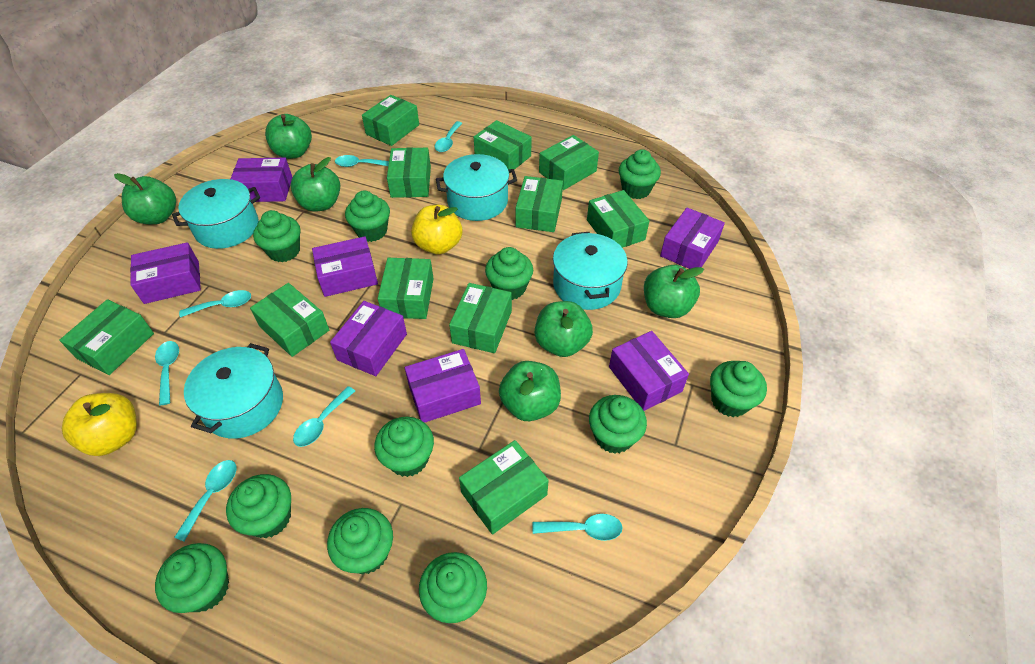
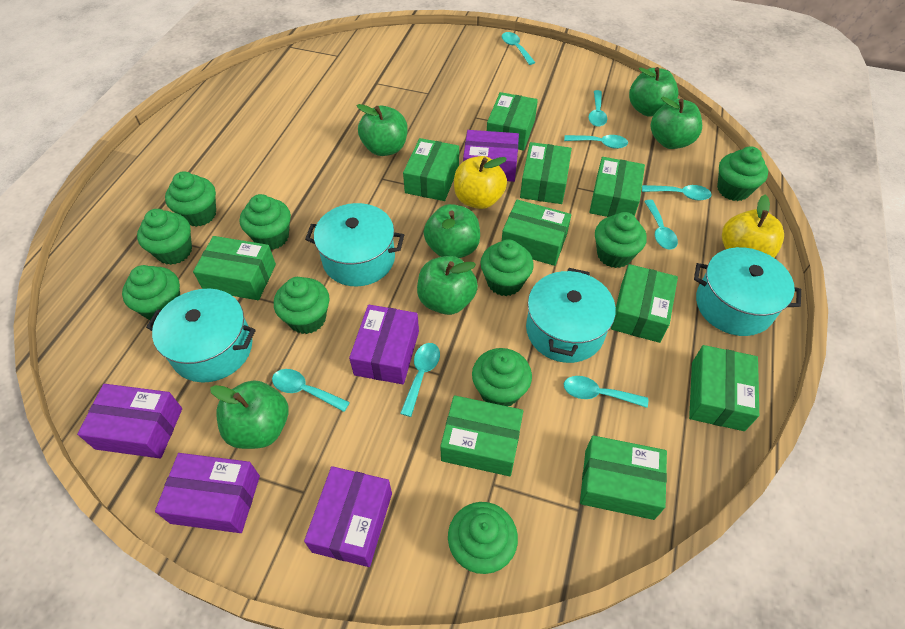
green box: [59,299,154,375] [250,283,329,357] [362,95,419,146] [378,258,434,319] [387,147,431,198] [449,283,512,353] [459,440,549,535] [474,120,532,170] [516,176,563,232] [539,135,599,190] [587,190,649,248] = 11 -> [193,236,276,300] [403,138,459,201] [440,395,523,476] [487,92,538,151] [502,200,571,266] [520,142,572,204] [580,435,667,520] [589,157,645,217] [611,264,678,343] [689,345,759,431] = 10
green cupcake: [155,543,229,613] [226,474,291,538] [253,210,300,262] [327,508,393,574] [345,191,390,242] [374,417,434,477] [419,552,487,623] [485,247,533,300] [589,395,647,454] [619,149,661,199] [710,361,767,417] = 11 -> [122,265,180,320] [137,209,192,265] [165,171,216,227] [240,194,291,250] [274,277,329,334] [448,502,518,574] [472,348,532,406] [480,239,534,296] [595,212,647,268] [717,146,768,201] = 10
purple box: [130,242,201,304] [231,158,292,202] [312,236,378,297] [330,301,407,376] [405,349,481,423] [609,331,689,411] [660,208,725,269] = 7 -> [77,384,182,458] [155,453,260,533] [304,466,392,567] [349,305,419,384] [463,130,519,182] = 5
turquoise spoon: [155,341,179,405] [174,460,236,542] [179,290,251,318] [293,386,355,447] [335,155,389,167] [435,121,462,152] [532,514,623,541] = 7 -> [272,369,350,412] [400,343,440,417] [502,32,536,65] [564,135,628,149] [564,376,648,408] [589,90,607,127] [642,185,712,200] [644,200,678,250] = 8

